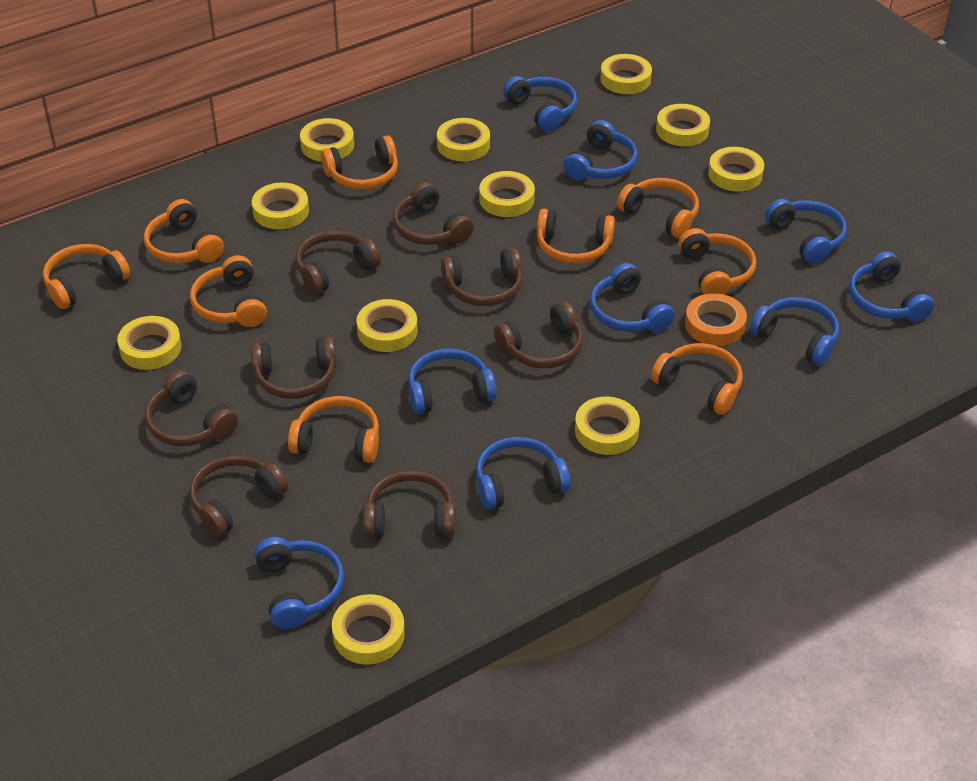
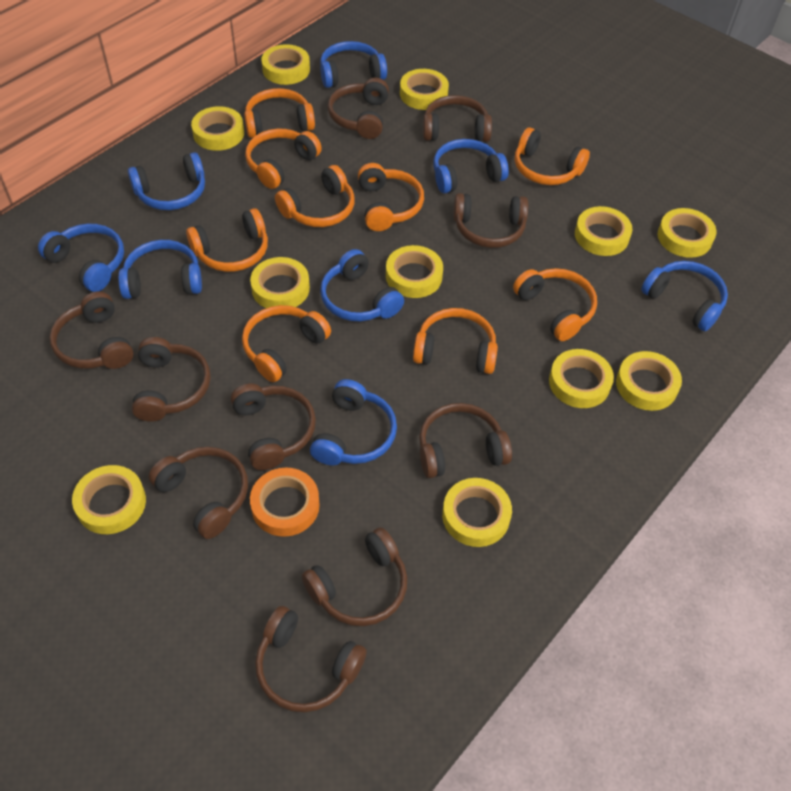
blue headphones: [254,537,344,629] [408,348,497,414] [476,437,570,510] [503,76,577,132] [563,120,637,180] [590,263,675,332] [750,297,839,365] [765,199,847,264] [849,251,934,322] = 9 -> [38,224,124,292] [118,240,202,299] [128,152,205,210] [310,379,397,466] [320,41,387,88] [320,249,404,321] [433,139,509,193] [641,261,728,331] = 8
brown headphones: [145,370,238,446] [190,455,288,537] [251,336,336,399] [295,231,381,294] [363,470,455,538] [393,182,474,245] [441,248,522,306] [494,302,583,369] = 8 -> [49,291,133,369] [132,337,211,422] [149,447,248,539] [231,384,316,470] [255,606,367,712] [302,527,407,626] [328,78,389,139] [419,403,512,478] [423,95,492,142] [453,193,528,248] = 10

